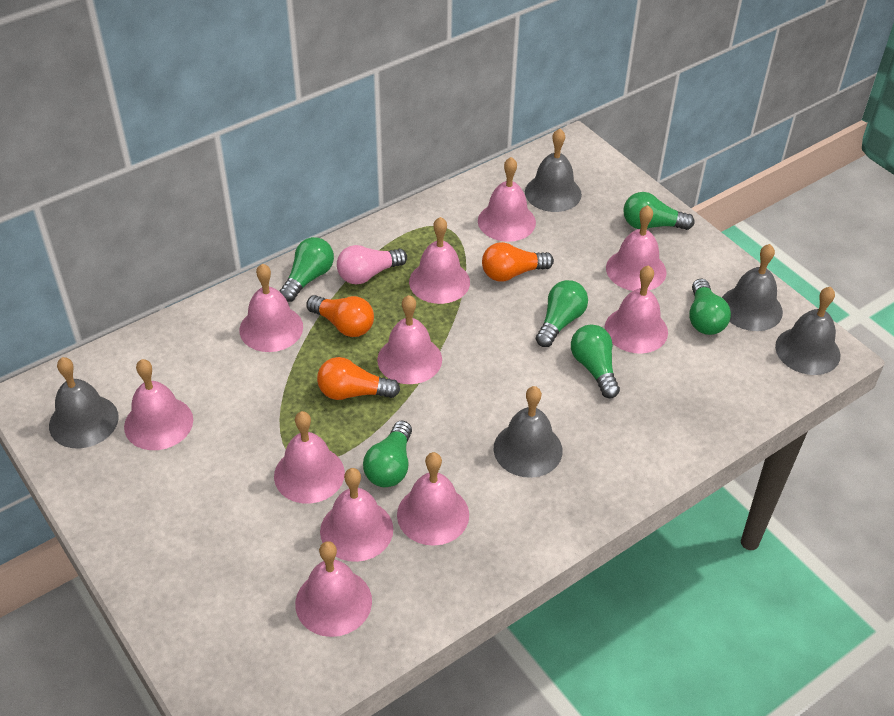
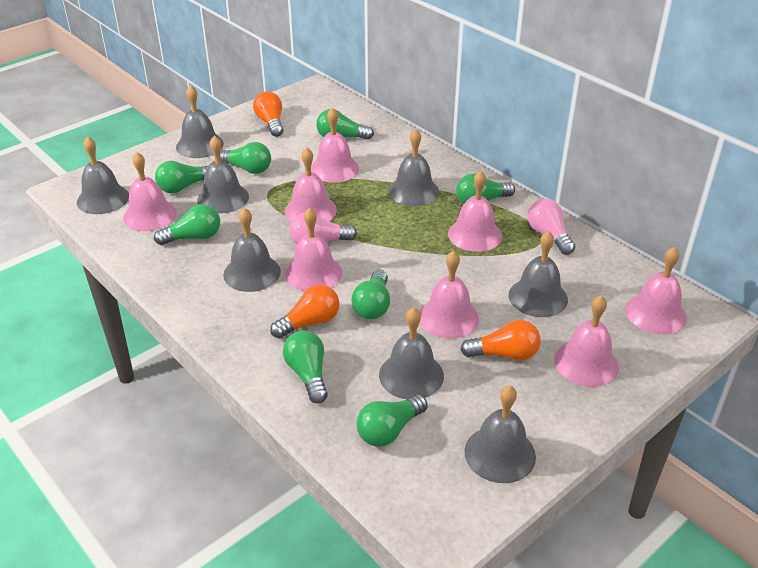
green light bulb: [279,237,334,302] [363,421,412,487] [536,280,588,347] [571,324,620,398] [623,192,695,230] [689,279,731,335] = 6 -> [154,204,220,245] [155,161,209,194] [220,142,271,174] [283,331,328,403] [316,109,374,140] [351,270,390,319] [357,394,428,447] [456,174,515,204] = 8
grey bell: [49,357,119,448] [494,386,562,478] [525,129,582,212] [722,244,783,331] [775,287,840,375] = 5 -> [77,136,129,214] [176,85,224,158] [197,135,249,213] [223,208,281,292] [379,307,444,399] [389,129,439,206] [464,385,536,483] [509,231,568,317] = 8
pink bell: [124,359,193,450] [239,264,303,352] [274,411,345,504] [295,541,372,637] [320,468,393,562] [377,295,442,384] [397,452,469,546] [409,217,470,304] [478,157,536,242] [605,265,668,353] [606,205,667,291] = 11 -> [123,152,177,231] [285,147,337,222] [285,208,342,291] [311,107,359,183] [420,251,479,339] [448,171,502,252] [554,295,619,387] [625,247,687,334] = 8
pink light bulb: [337,245,407,284] = 1 -> [289,213,357,244] [528,199,575,255] = 2

